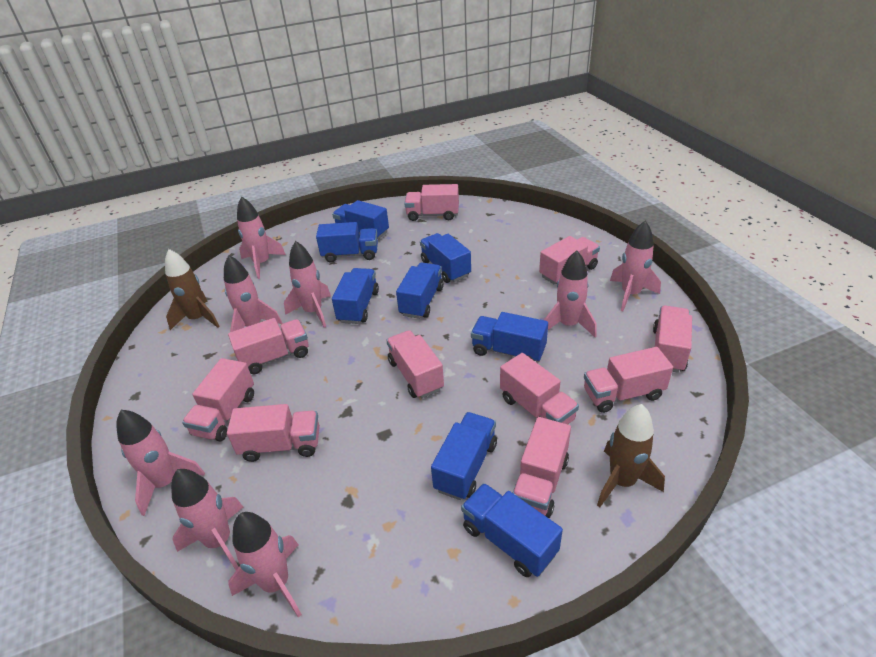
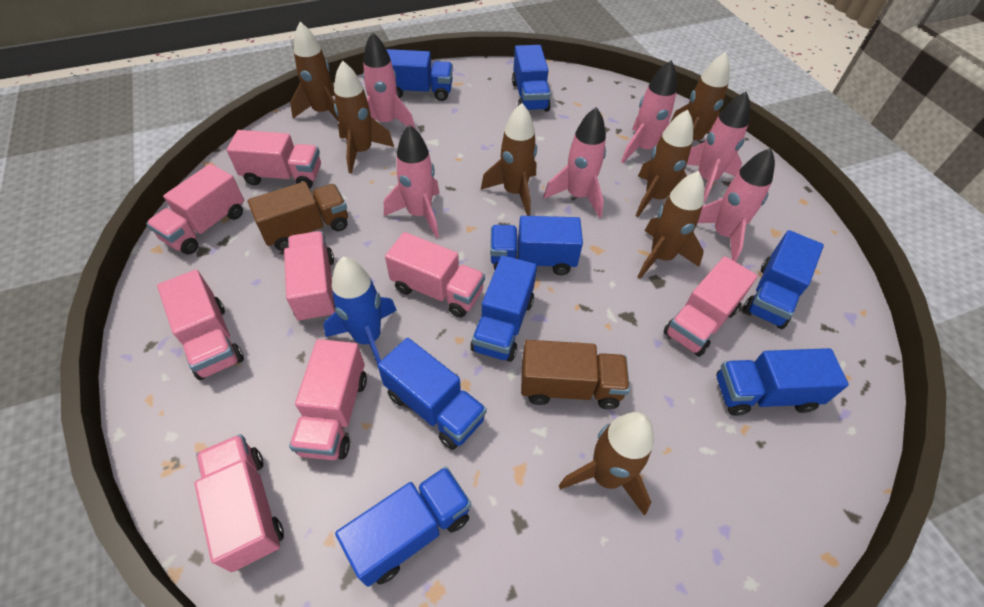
blue rocket: none = 0 -> [324,257,397,365] = 1
brown rocket: [165,249,220,330] [597,404,665,507] = 2 -> [290,22,339,122] [334,61,394,174] [481,103,537,216] [559,412,654,516] [635,110,693,217] [638,171,704,279] [670,52,730,140] = 7
brown truck: none = 0 -> [248,182,348,251] [521,340,630,409] = 2
pink rocket: [116,410,205,516] [171,469,243,570] [224,255,282,332] [228,512,302,618] [237,196,286,279] [284,241,331,328] [544,250,596,337] [610,221,661,311] = 8 -> [363,32,415,128] [384,124,439,238] [543,107,606,218] [621,60,677,163] [686,91,750,203] [698,148,775,262] = 6
pink truck: [182,358,254,442] [227,404,320,462] [228,318,308,374] [386,330,444,398] [404,184,459,221] [500,353,579,424] [512,417,571,518] [539,236,600,284] [584,347,673,413] [653,305,692,373] = 10 -> [146,164,244,255] [157,270,244,380] [194,434,284,572] [227,130,321,189] [284,231,335,323] [289,339,367,460] [385,232,485,317] [664,256,758,357] = 8

